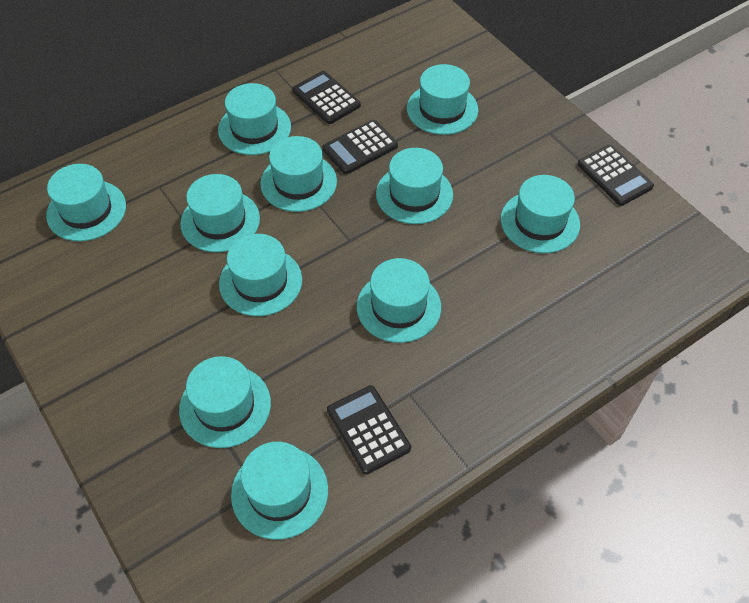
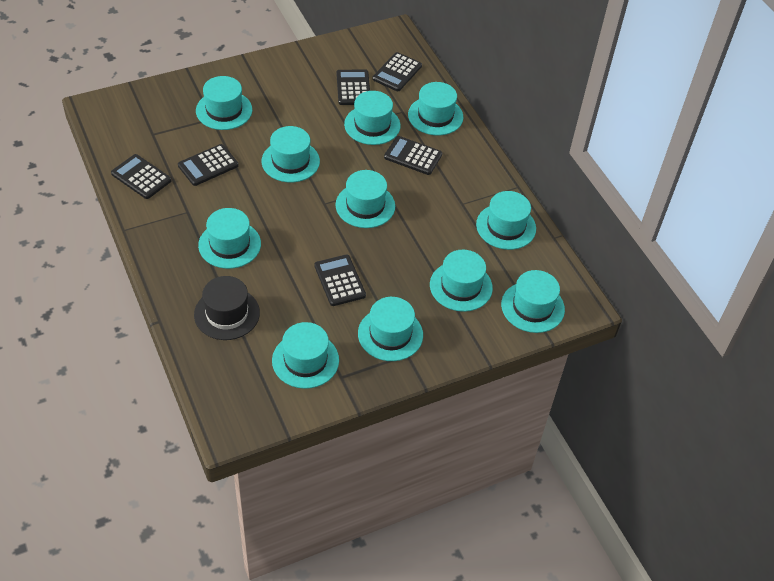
black calculator: [292,71,361,124] [322,120,398,174] [327,385,411,474] [577,145,654,206] = 4 -> [111,154,171,199] [178,144,239,186] [314,254,366,306] [336,70,370,105] [373,52,422,91] [384,136,442,175] = 6
black hat: none = 0 -> [194,276,260,340] = 1

